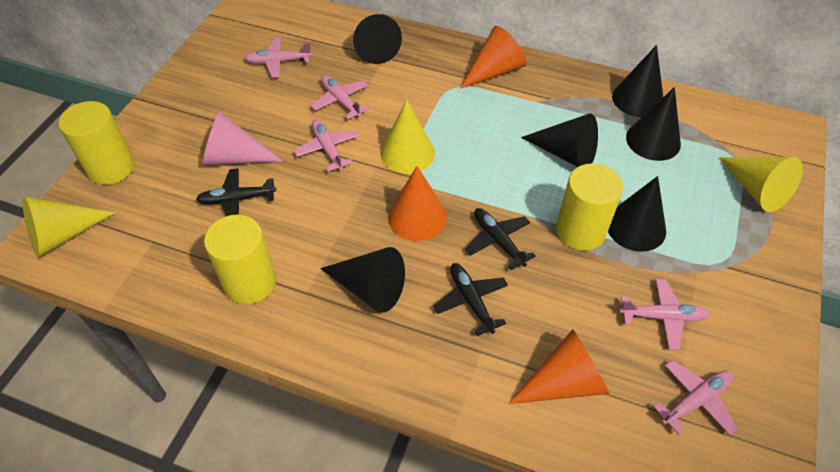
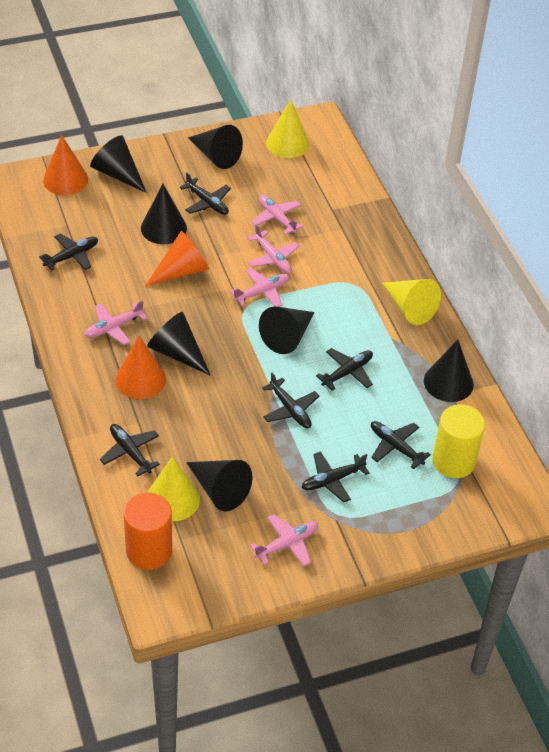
black cone: [320,247,405,313] [353,14,402,64] [521,113,598,167] [608,176,666,252] [612,45,663,117] [626,87,681,161] = 6 -> [90,135,147,193] [141,184,187,244] [147,312,211,376] [186,460,252,511] [188,125,243,169] [259,306,314,354] [424,339,474,402] = 7
black plane: [196,168,277,216] [433,263,508,336] [465,208,536,270] = 3 -> [39,234,98,271] [100,424,160,476] [180,172,231,215] [262,372,319,428] [301,451,370,502] [316,348,373,391] [371,421,431,469] = 7
orange cylinder: none = 0 -> [124,493,172,570] = 1
pink cone: [203,111,283,165] = 1 -> none = 0
yellow cylinder: [59,101,135,185] [204,215,276,304] [556,164,623,251] = 3 -> [432,404,485,478] = 1

